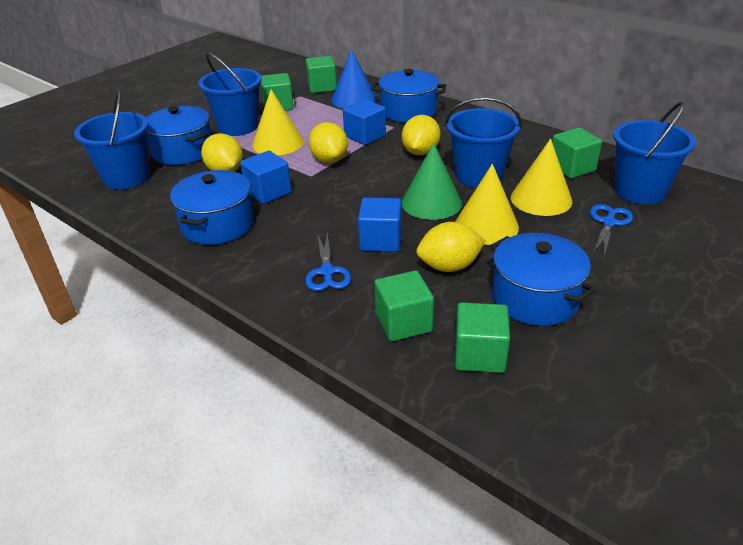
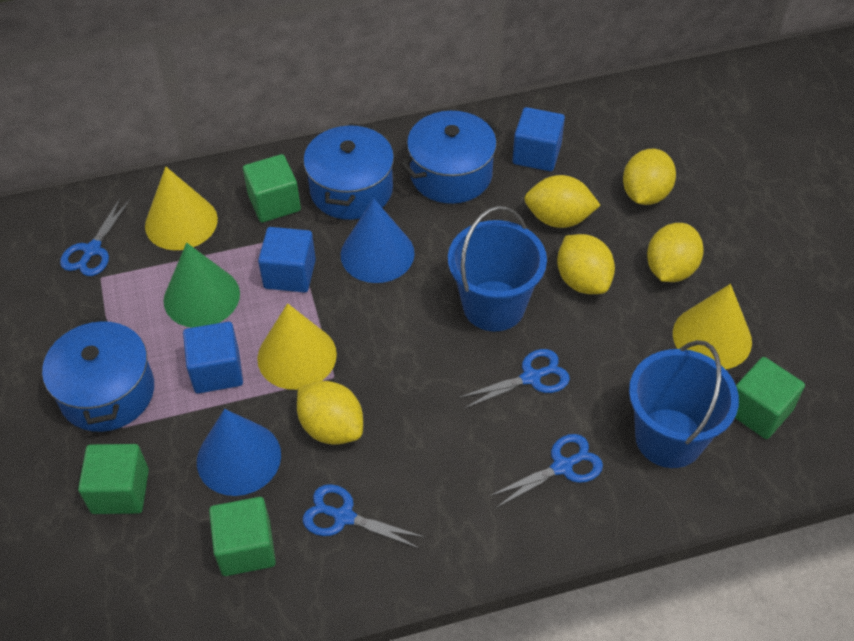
blue bucket: [74,90,150,189] [198,52,262,136] [445,97,522,188] [613,102,696,204] = 4 -> [448,206,547,331] [629,340,739,468] = 2
blue cone: [331,49,377,109] = 1 -> [197,409,281,496] [341,198,415,283] = 2
blue pot: [146,106,211,165] [170,170,254,245] [371,69,446,123] [490,233,596,326] = 4 -> [42,317,154,432] [303,123,394,220] [400,111,502,204] = 3
blue scissors: [305,232,351,291] [590,204,633,256] = 2 -> [60,198,130,276] [303,484,424,549] [458,349,570,409] [490,434,603,508] = 4
green cube: [261,73,294,111] [306,56,337,93] [375,271,434,341] [455,302,510,373] [552,128,602,179] = 5 -> [78,444,149,514] [209,497,276,576] [243,154,301,223] [735,357,805,439] = 4
yellow lemon: [201,133,243,172] [308,122,348,163] [402,115,440,155] [416,222,485,272] = 4 -> [297,381,363,445] [524,175,600,228] [557,234,615,294] [623,149,676,205] [647,223,704,282] = 5

